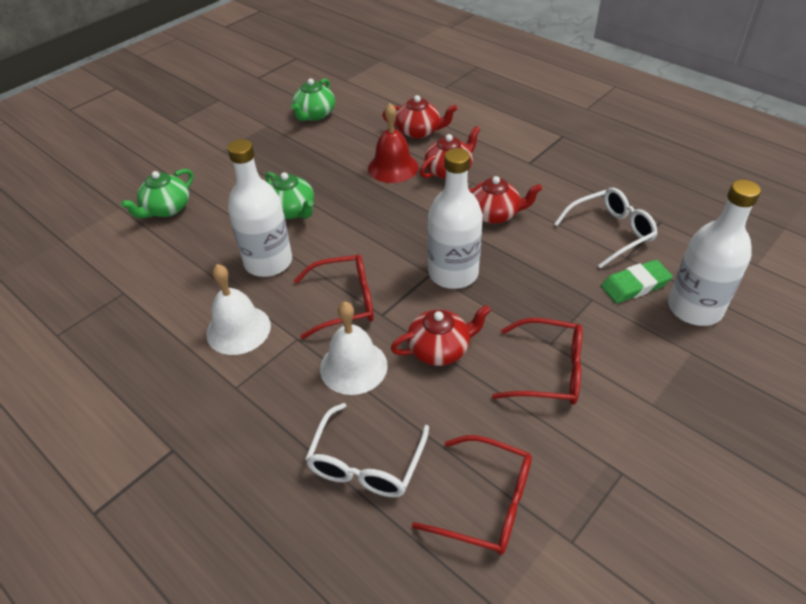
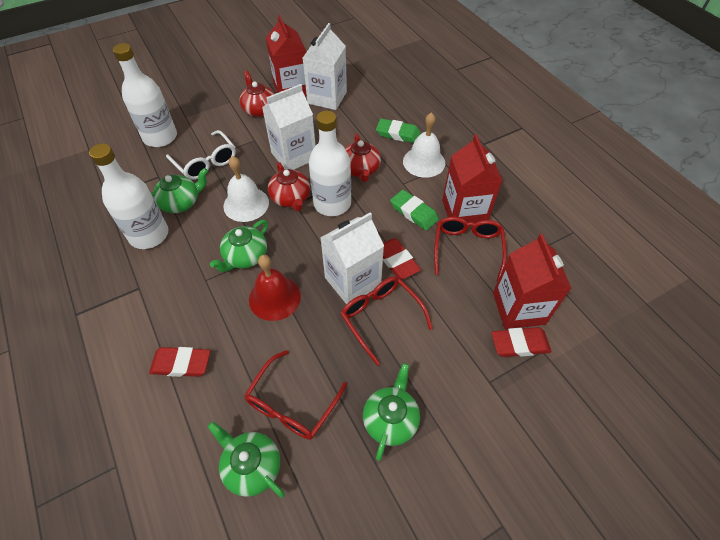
green eraser: [601,260,673,303] = 1 -> [376,118,421,143] [390,190,439,231] = 2
green teapot: [121,169,193,218] [265,172,314,219] [291,78,335,121] = 3 -> [151,168,208,213] [208,421,285,498] [210,220,268,272] [363,363,420,461] = 4
red carton: none = 0 -> [266,15,307,96] [442,134,502,223] [493,234,572,329] = 3
red eraser: none = 0 -> [149,347,210,377] [383,239,421,280] [491,327,551,357] = 3
red teapot: [382,95,457,139] [391,305,491,366] [420,126,480,179] [469,176,542,224] = 4 -> [239,71,275,117] [268,162,310,212] [345,134,381,182] = 3
white carton: none = 0 -> [262,84,316,170] [303,23,347,110] [320,212,384,304] = 3
white glasses: [305,403,429,497] [554,187,657,268] = 2 -> [166,130,236,180] = 1

